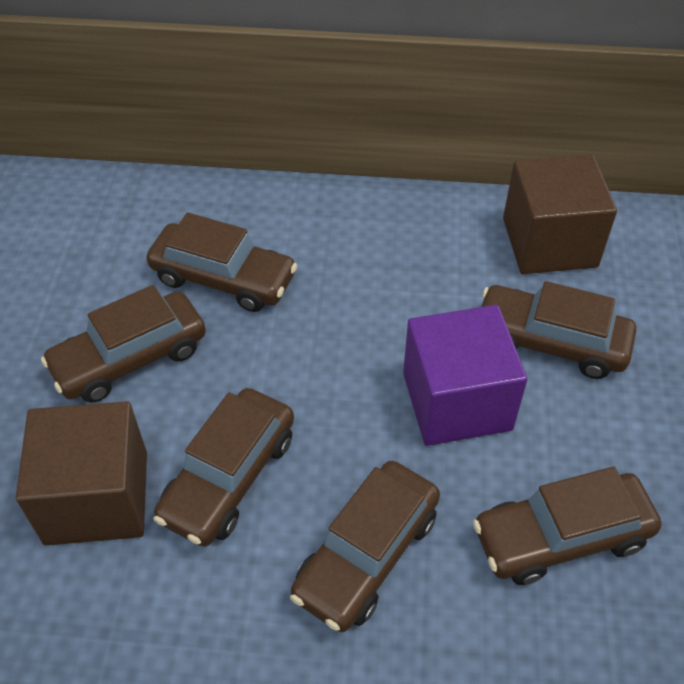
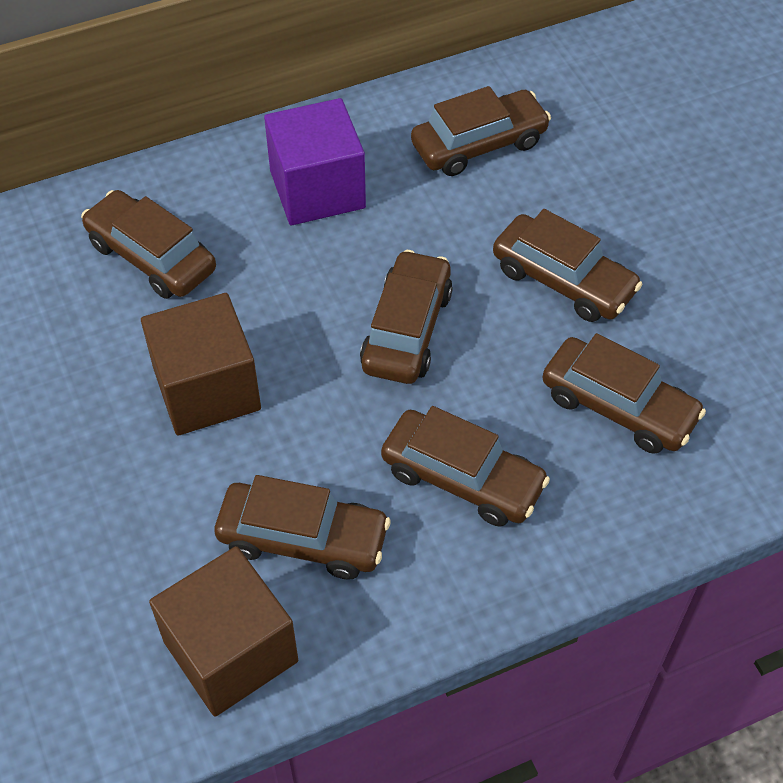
brown car: [41,285,206,403] [147,212,298,312] [153,388,294,547] [290,461,440,632] [473,467,661,585] [481,281,636,379] = 6 -> [81,190,216,299] [215,475,391,580] [360,250,453,384] [381,406,550,527] [411,86,551,176] [493,209,643,322] [542,333,706,454] = 7

